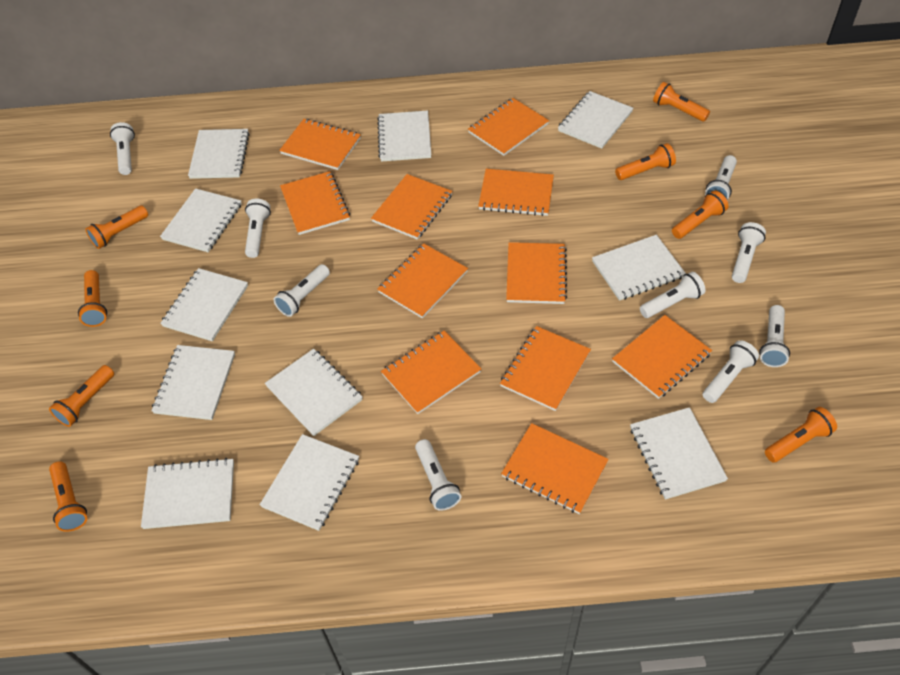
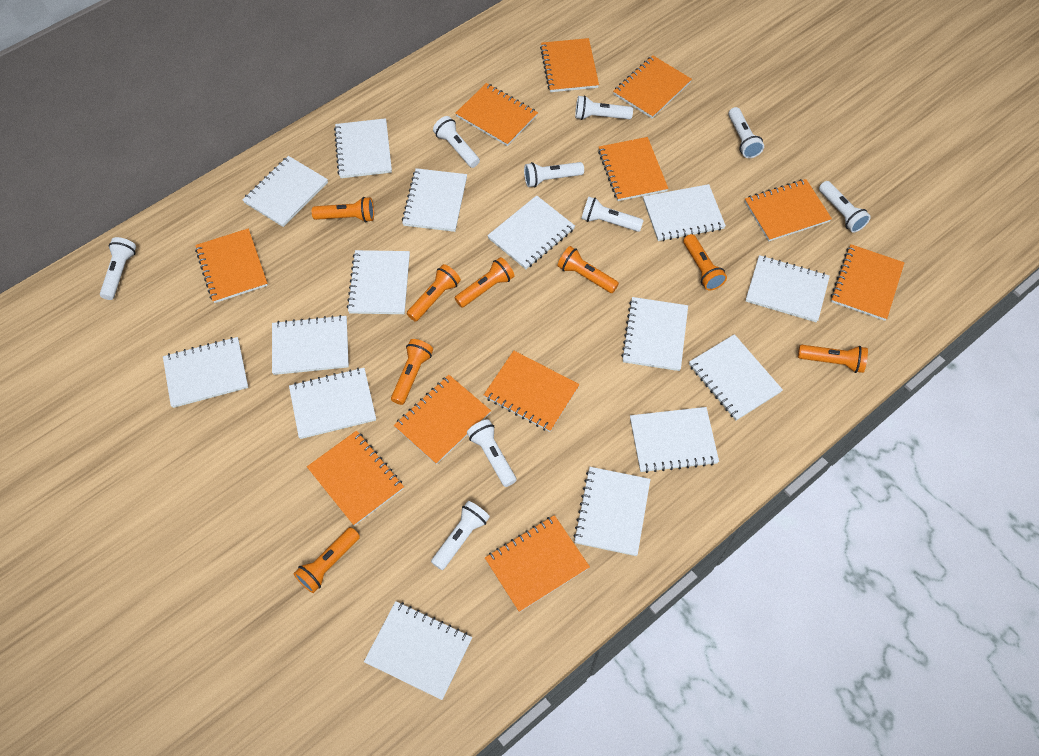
white notebook: [141,458,234,529] [151,345,235,420] [160,188,242,252] [160,268,248,341] [188,129,250,179] [260,434,359,531] [265,349,363,436] [377,110,431,162] [558,91,633,149] [592,235,686,301] [630,407,728,500] = 11 -> [163,337,248,408] [243,156,328,227] [272,315,349,375] [289,368,376,439] [334,118,392,178] [347,250,410,314] [364,601,472,700] [402,168,467,232] [487,195,575,269] [573,467,651,556] [621,297,688,371] [630,407,719,473] [643,184,726,241] [689,334,783,420] [746,255,830,322] = 15

